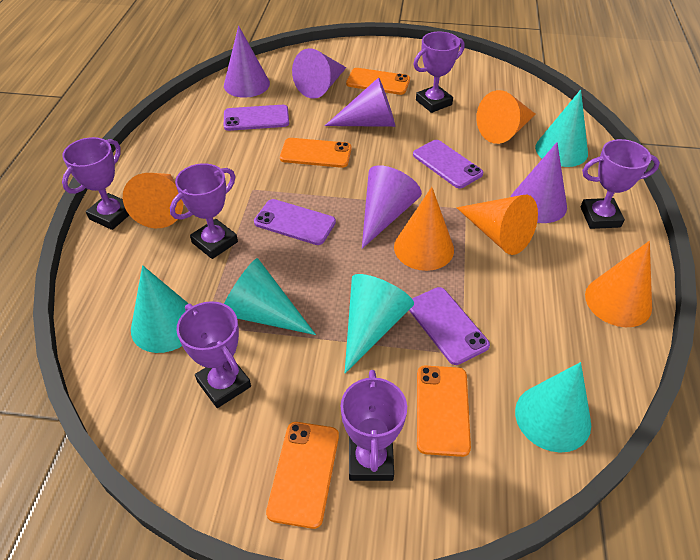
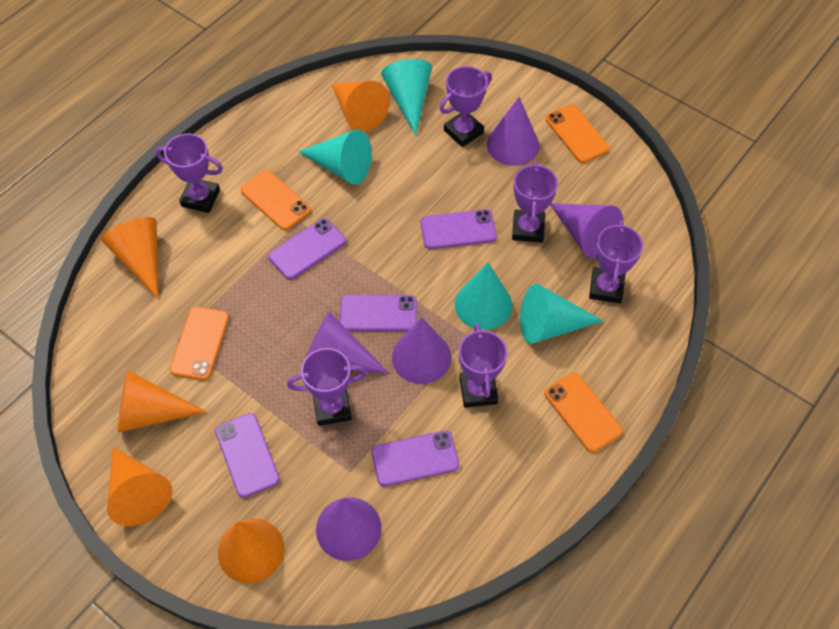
purple phone: [224,105,289,131] [254,199,336,245] [409,287,490,365] [413,140,483,188] = 4 -> [215,413,280,498] [268,218,346,280] [340,295,417,332] [371,431,459,487] [421,209,497,249] = 5
turquoise cone: [131,265,189,353] [224,258,316,335] [345,274,414,373] [515,362,591,453] [535,90,588,167] = 5 -> [298,130,372,185] [381,59,432,136] [455,263,513,330] [520,284,603,344] = 4

